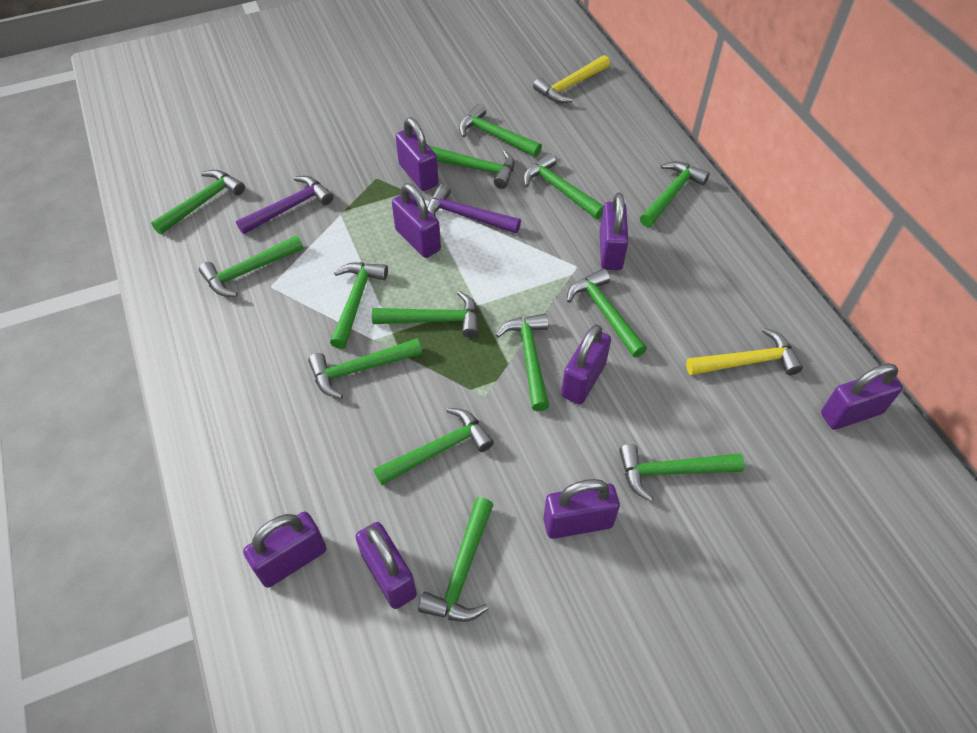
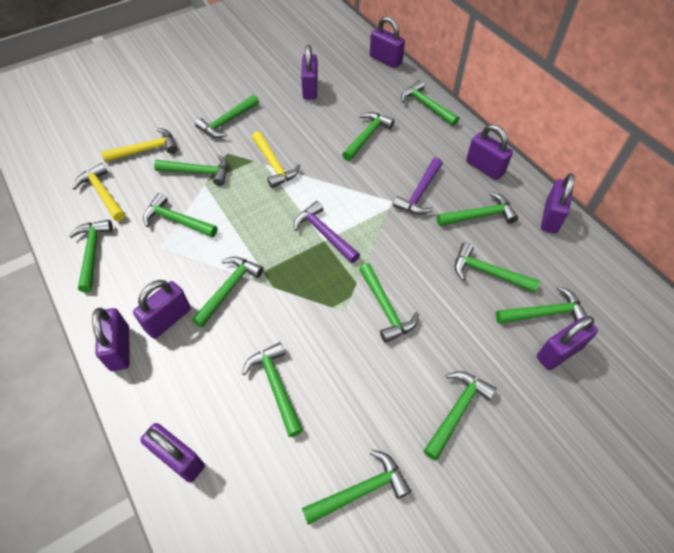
yellow hammer: [533,55,610,103] [686,328,803,375] = 2 -> [73,163,125,221] [101,128,177,162] [252,131,300,188] = 3

